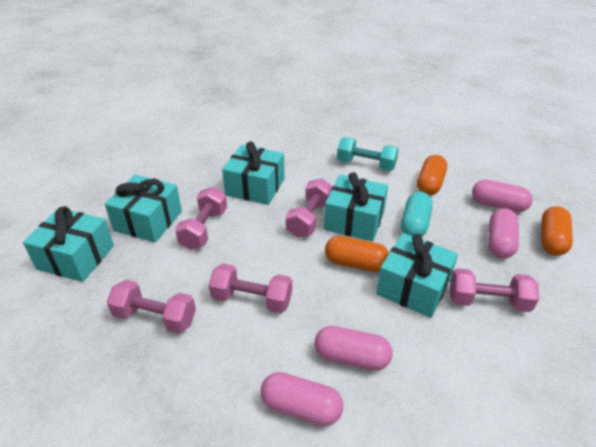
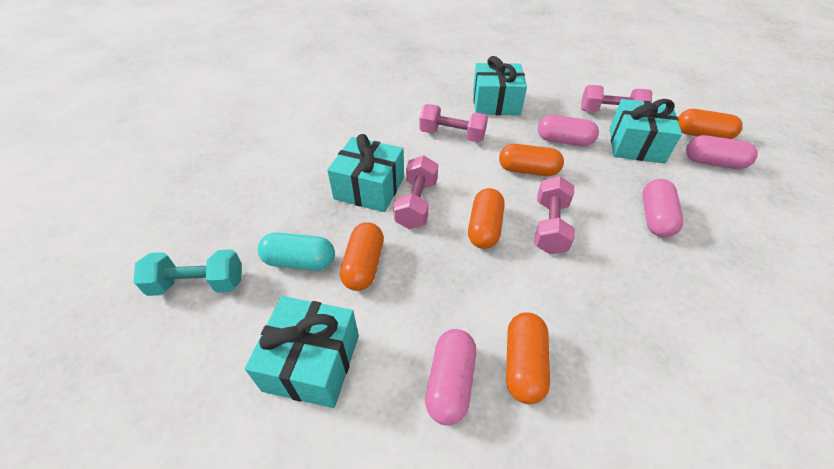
orange capsule: [325,236,389,272] [417,155,447,195] [541,206,573,256] = 3 -> [340,222,384,291] [468,188,505,249] [499,144,564,176] [506,312,550,404] [678,109,743,139] = 5
pink dumbbell: [107,280,196,334] [175,187,227,250] [209,264,292,313] [286,178,333,238] [450,268,539,312] = 5 -> [393,156,438,229] [419,104,488,142] [534,176,575,254] [581,85,652,112] = 4
turquoise gift: [23,206,114,282] [105,175,182,243] [222,141,285,205] [324,172,388,242] [376,233,458,318] = 5 -> [245,296,359,408] [327,134,404,212] [473,56,527,115] [610,99,682,164] = 4

